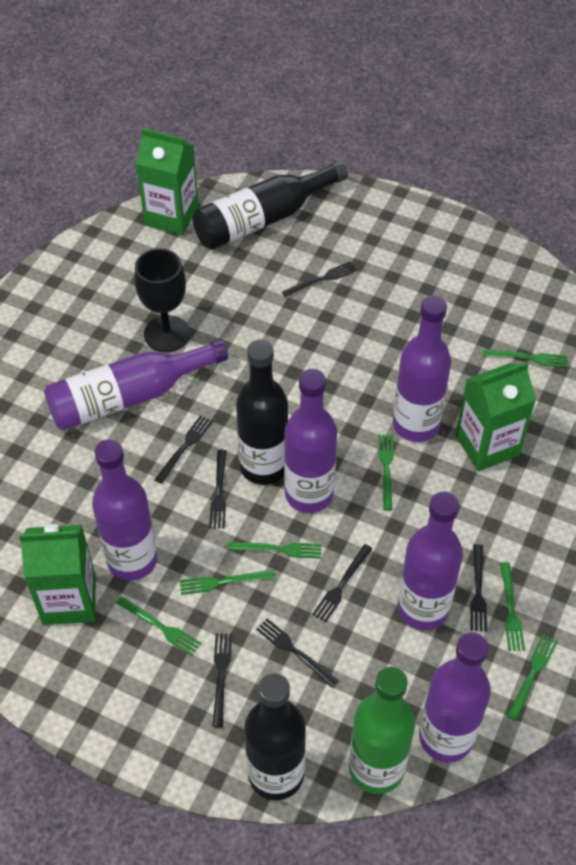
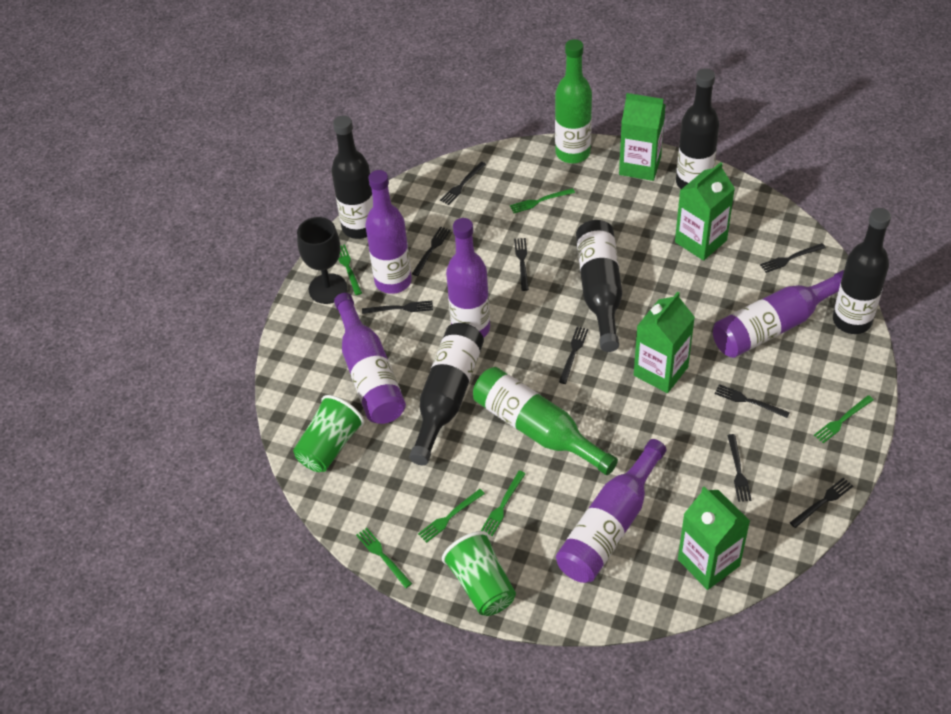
black bottle: [193,161,348,250] [236,340,288,485] [244,673,306,800] = 3 -> [331,115,373,239] [409,323,484,465] [576,220,622,352] [676,68,719,189] [833,208,891,334] = 5
black fork: [154,415,213,484] [209,450,226,529] [213,633,232,728] [256,618,339,688] [282,261,357,297] [312,544,372,623] [470,544,487,632] = 7 -> [362,301,433,314] [412,226,451,276] [440,162,486,205] [514,238,529,291] [559,326,588,384] [714,384,790,418] [727,434,752,502] [760,243,826,273] [790,477,853,528] = 9
green bottle: [349,666,415,794] = 1 -> [473,367,618,475] [555,39,592,163] = 2
green carton: [19,524,96,625] [136,128,199,235] [456,362,536,471] = 3 -> [619,93,666,181] [634,291,695,393] [675,162,735,261] [678,486,750,590] = 4
green cup: none = 0 -> [293,395,364,472] [442,531,516,616] = 2
green fork: [116,596,201,656] [179,570,275,595] [227,542,321,559] [378,434,394,511] [483,349,568,368] [500,562,525,651] [507,634,558,721] = 7 -> [338,244,362,295] [356,528,412,588] [418,489,485,543] [481,471,526,536] [510,188,575,213] [814,395,874,443] = 6
purple bottle: [44,339,228,430] [92,439,157,581] [284,369,337,513] [393,295,451,442] [398,491,463,630] [419,632,491,763] = 6 -> [334,293,406,424] [365,170,412,294] [446,218,490,338] [556,439,666,583] [713,270,844,358] = 5

